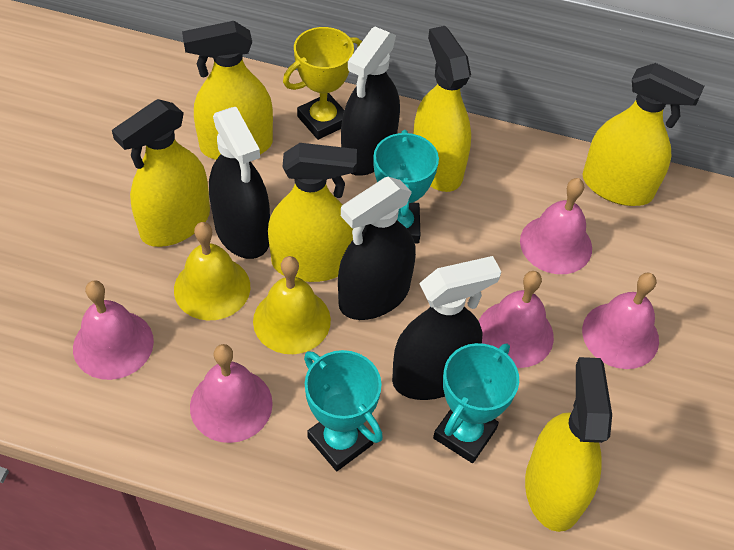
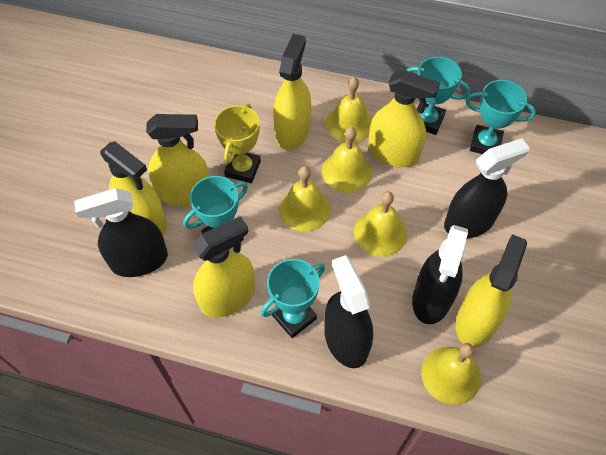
pink bell: [73,280,154,380] [190,344,273,443] [479,271,554,368] [520,178,592,274] [582,272,659,369] = 5 -> none = 0
turquoise trophy: [304,350,383,471] [373,130,439,243] [433,343,519,463] = 3 -> [183,176,248,249] [261,259,325,338] [406,57,470,135] [466,80,536,154] = 4
yellow bell: [174,222,250,320] [253,256,331,354] = 2 -> [279,166,331,232] [322,127,372,193] [326,77,372,143] [354,191,407,257] [421,343,481,405] = 5

